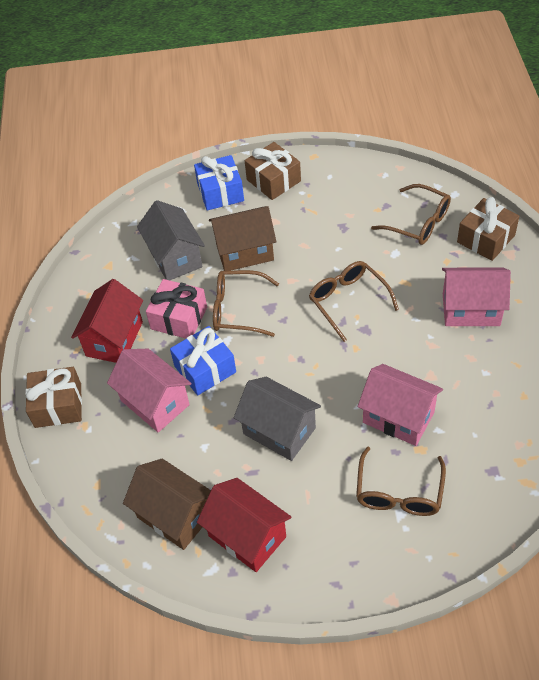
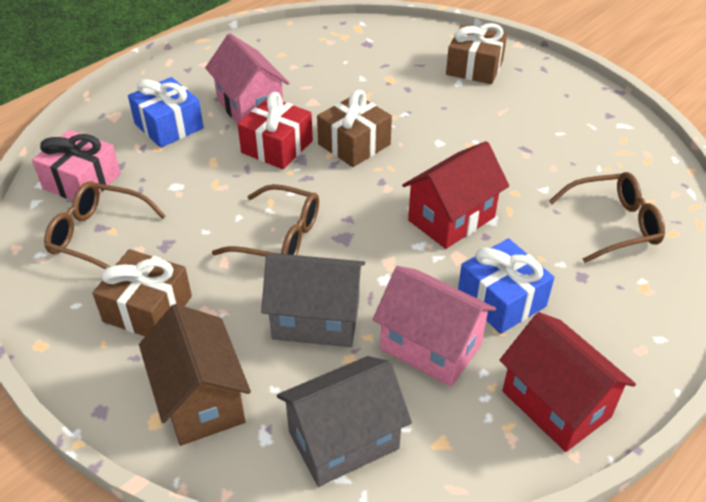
brown glasses: [213,270,279,337] [309,261,399,342] [356,446,446,516] [371,184,451,245] = 4 -> [44,181,166,269] [212,184,319,257] [549,172,665,263] = 3
brown house: [123,459,211,550] [209,206,276,271] = 2 -> [139,304,251,446] = 1
pink house: [107,349,192,432] [358,364,443,446] [442,267,511,326] = 3 -> [205,34,289,124] [373,266,496,387] = 2
red gift: none = 0 -> [238,92,313,169] = 1

